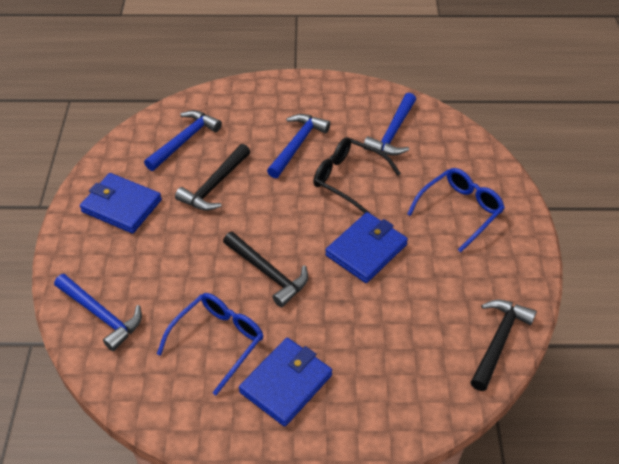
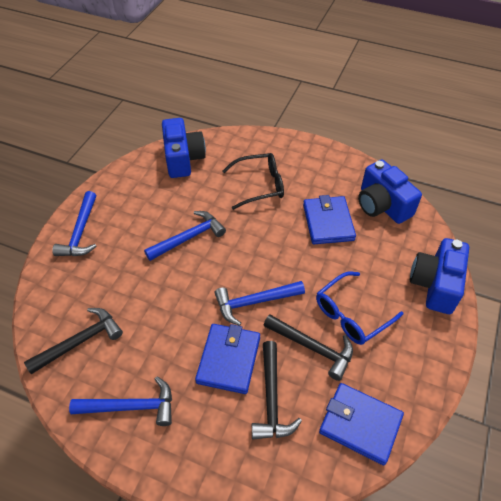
blue camera: none = 0 -> [162,118,206,178] [358,159,422,224] [410,238,469,314] = 3
blue glasses: [157,293,264,395] [407,168,505,252] = 2 -> [316,271,403,345] = 1

